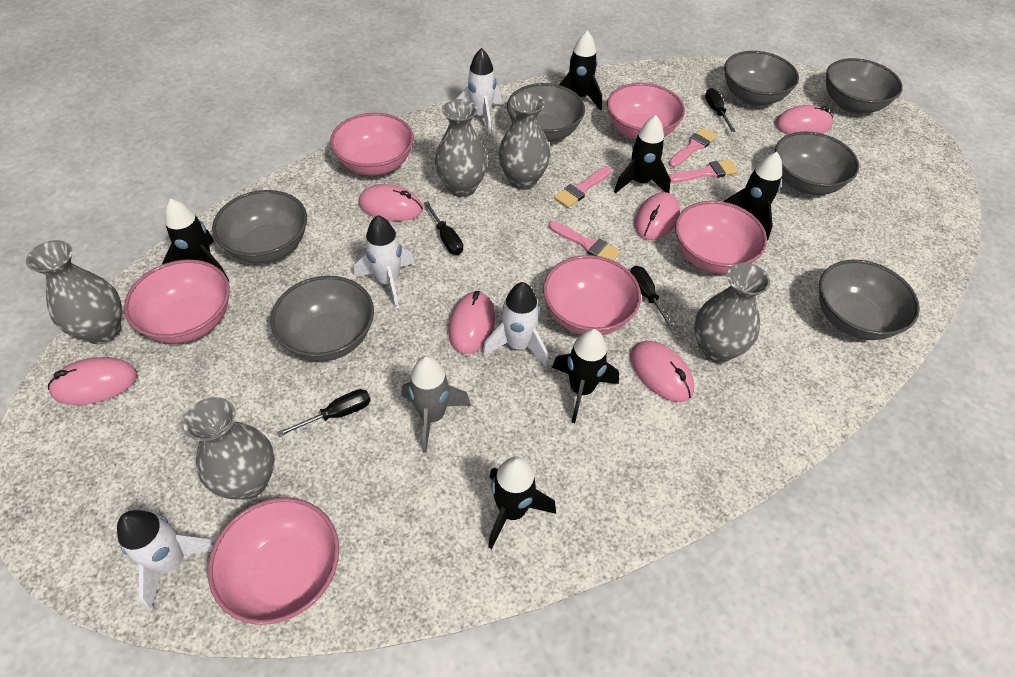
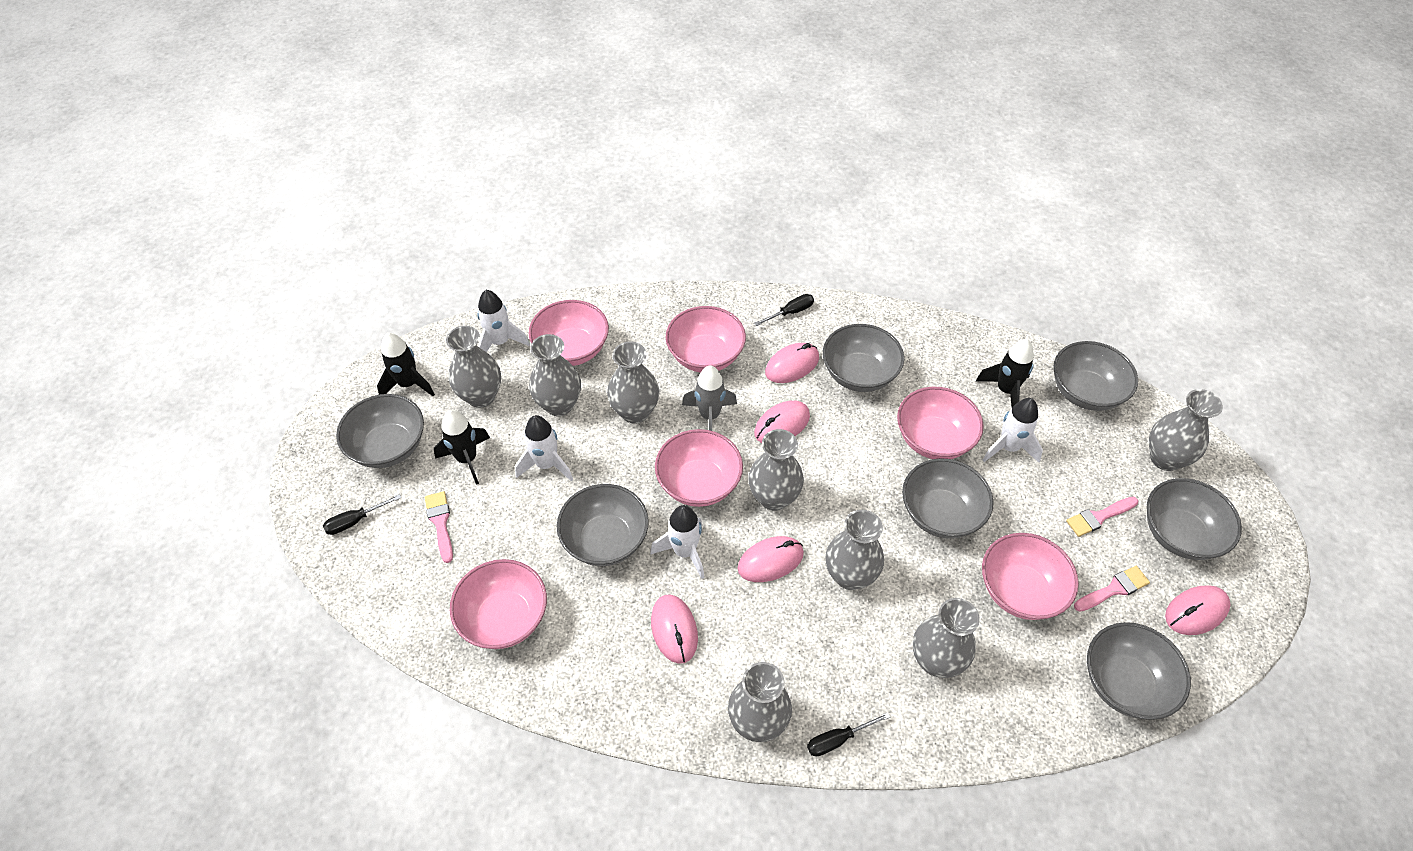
black rocket: [162,198,229,281] [488,456,556,549] [552,329,619,423] [559,30,602,111] [614,115,671,194] [723,152,782,241] = 6 -> [377,333,435,396] [434,410,490,485] [976,339,1034,407] = 3
black screwdriver: [277,389,371,437] [424,201,463,255] [630,266,676,330] [705,88,736,132] = 4 -> [323,494,401,535] [754,294,814,326] [807,712,890,757] = 3
grey vase: [26,240,122,344] [183,397,275,499] [435,99,488,197] [498,92,550,190] [694,263,770,363] = 5 -> [446,326,501,408] [529,334,581,416] [607,342,659,424] [728,662,792,742] [748,429,804,511] [826,510,884,590] [913,598,980,678] [1149,389,1223,471] = 8
pink brush: [548,221,621,261] [554,167,612,208] [668,128,717,167] [669,159,738,183] = 4 -> [425,491,453,563] [1066,497,1138,537] [1074,566,1150,612] = 3
pink mouse: [48,357,137,405] [358,184,423,221] [448,291,495,354] [630,341,694,402] [635,192,680,240] [775,105,833,134] = 6 -> [651,594,698,664] [737,536,804,582] [754,400,810,443] [765,343,819,383] [1165,585,1231,635] = 5

